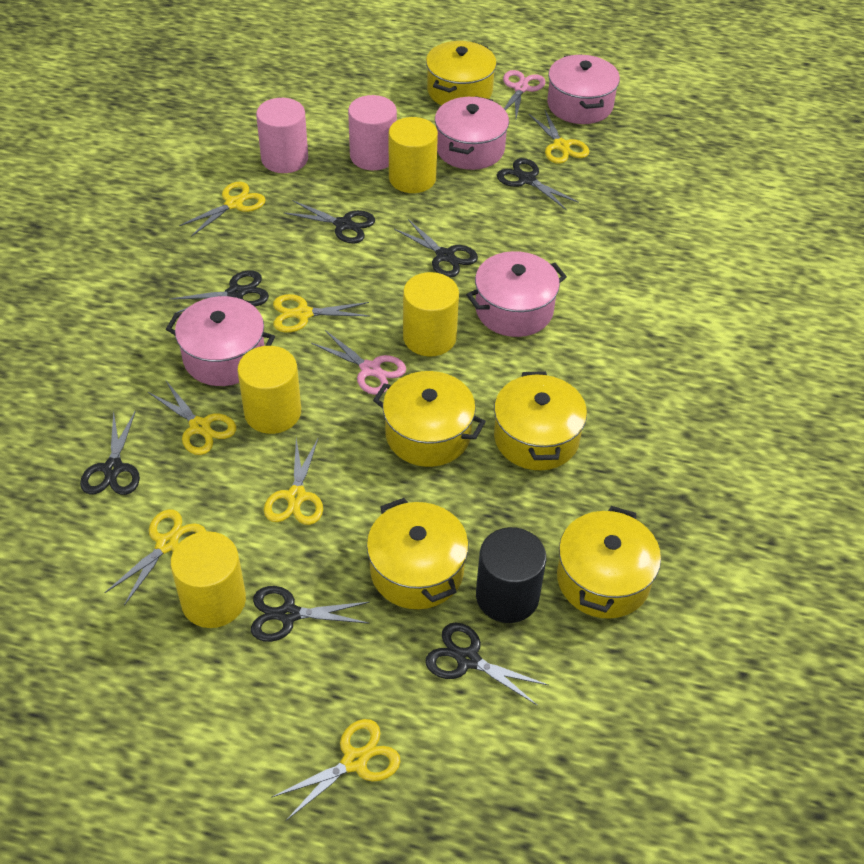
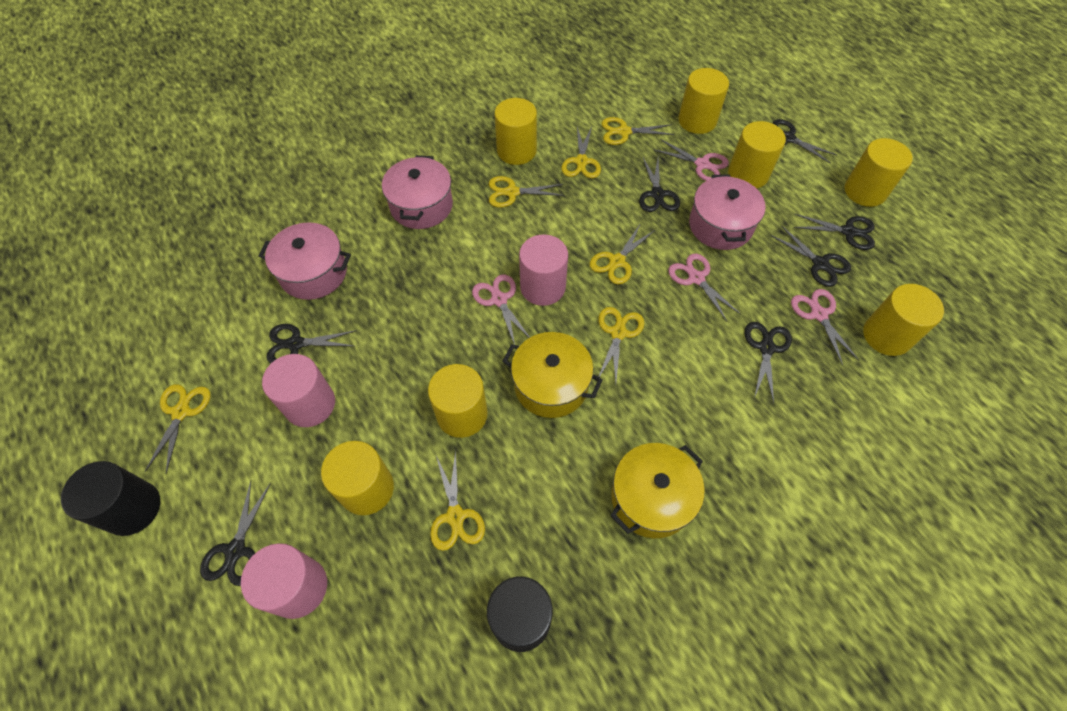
black cylinder: [476,527,546,623] = 1 -> [61,461,160,536] [487,576,553,652] = 2
pink cylinder: [256,98,308,173] [348,95,397,170] = 2 -> [241,543,327,619] [262,354,335,427] [519,234,568,306] = 3
pink pot: [166,296,275,386] [435,96,509,170] [466,251,567,337] [547,54,620,124] = 4 -> [258,222,351,300] [382,155,453,229] [689,174,766,250] = 3
pink scissors: [311,330,406,395] [503,70,546,118] = 2 -> [472,274,530,345] [655,140,729,181] [668,254,741,321] [791,289,859,365] = 4
yellow cylinder: [170,531,246,628] [237,346,301,434] [388,117,438,193] [403,272,459,356] = 4 -> [321,441,394,515] [428,364,488,438] [494,98,537,165] [678,68,729,134] [728,121,786,189] [845,138,913,207] [863,284,944,356] = 7
yellow pot: [367,498,469,609] [373,371,486,467] [426,41,497,105] [494,371,587,470] [557,506,661,619] = 5 -> [502,332,602,418] [610,443,705,538] = 2

